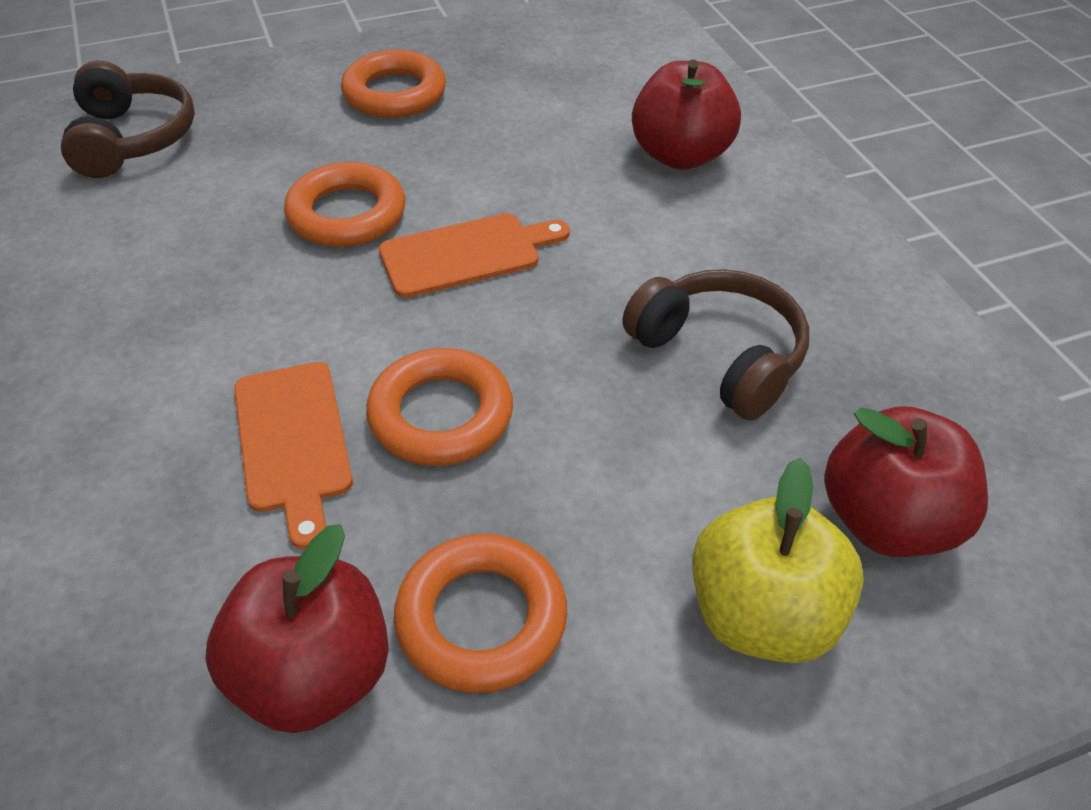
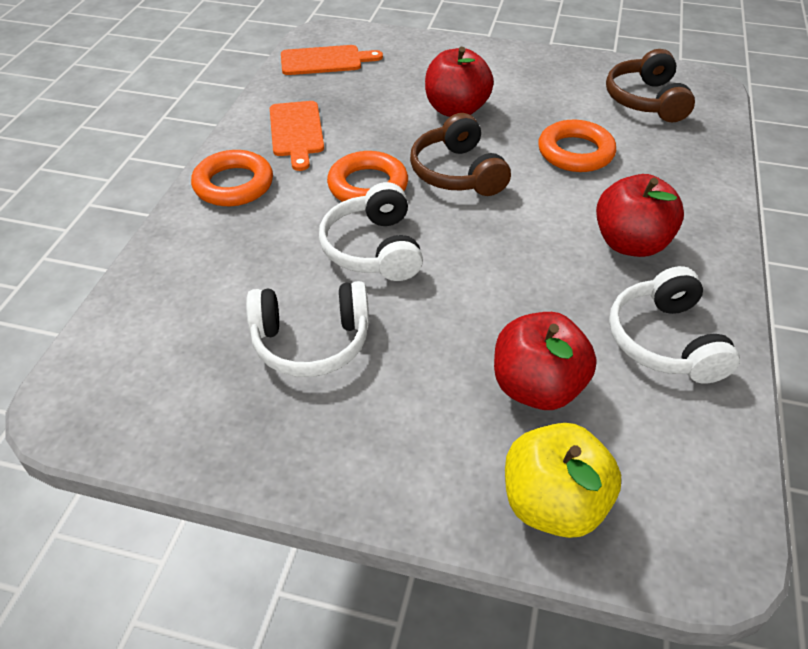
orange ring: [284,162,406,247] [341,50,446,118] [366,348,513,466] [394,533,567,693] = 4 -> [191,150,273,206] [327,151,408,202] [538,120,616,172] = 3
white headphones: none = 0 -> [246,281,369,377] [319,182,423,281] [609,266,740,384] = 3

